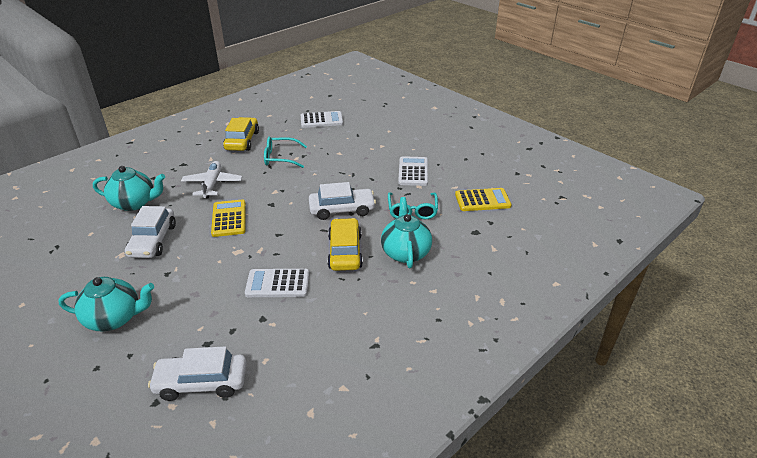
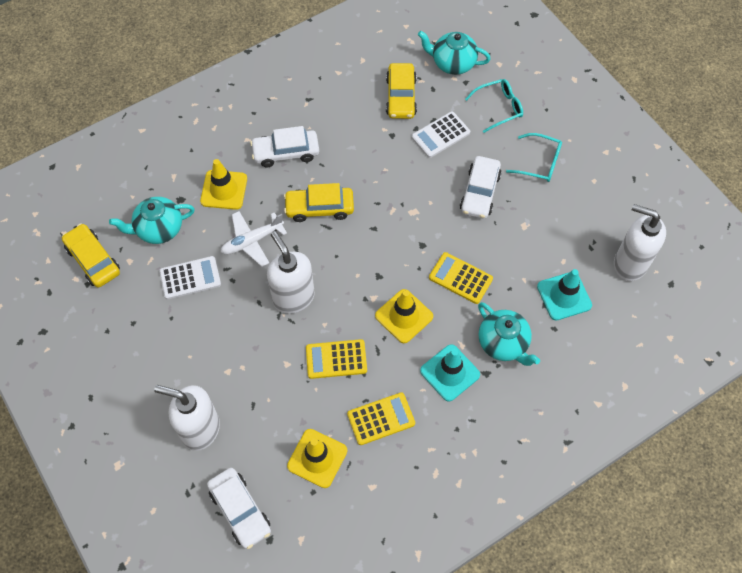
turquoise traffic cone: none = 0 -> [420,344,480,402] [537,269,592,320] = 2
white calculator: [245,269,310,297] [301,111,343,128] [398,156,428,186] = 3 -> [159,256,221,299] [412,111,470,158] = 2
white soap dispenser: none = 0 -> [154,385,220,451] [267,231,315,314] [614,204,666,281] = 3
yellow calculator: [211,199,246,237] [455,188,512,211] = 2 -> [306,339,367,379] [347,392,415,445] [429,252,493,304] = 3
yellow car: [223,117,259,151] [327,218,363,271] = 2 -> [62,224,120,288] [284,183,354,222] [386,63,417,119] = 3
yellow traffic cone: none = 0 -> [200,159,247,210] [287,429,347,488] [375,289,433,343] = 3

